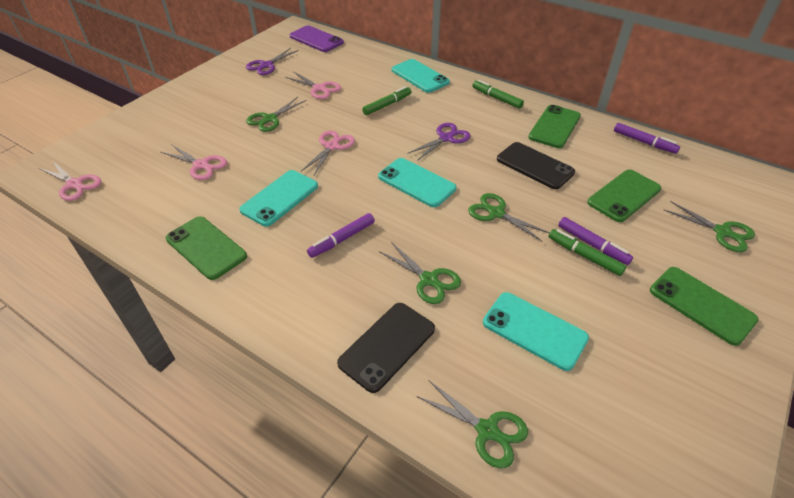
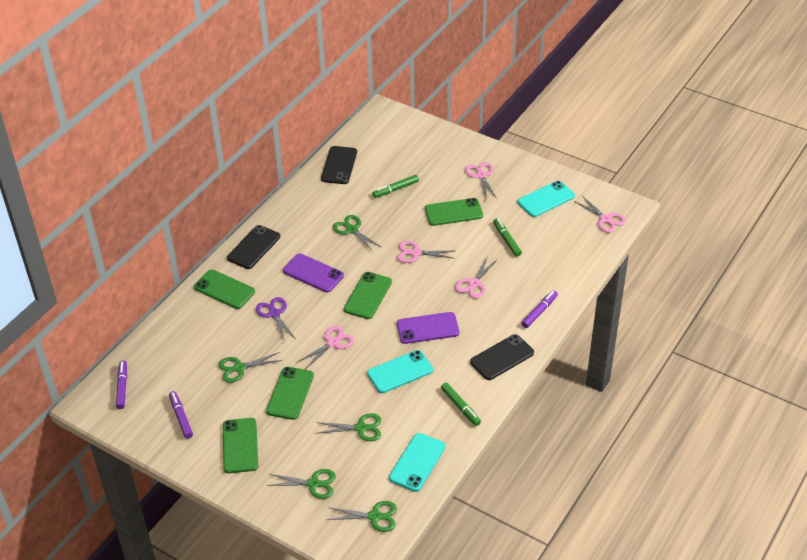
black phone: [337,303,435,393] [497,142,575,189] = 2 -> [227,225,280,269] [321,146,357,184] [470,334,534,380] = 3
green phone: [166,216,247,280] [528,105,581,148] [587,170,661,222] [650,267,759,346] = 4 -> [194,269,255,309] [223,418,258,473] [266,367,314,420] [344,272,392,319] [425,198,483,226] = 5
pink scissors: [39,160,101,201] [161,144,227,180] [285,71,341,99] [301,131,355,175] = 4 -> [297,326,354,368] [397,241,453,263] [455,257,498,298] [465,162,497,200] [574,196,626,233] = 5
purple phone: [290,26,344,52] = 1 -> [283,254,344,292] [397,312,460,344] = 2
purple scissors: [246,48,299,75] [407,123,470,161] = 2 -> [256,297,296,342] = 1
turquoise phone: [239,170,318,227] [378,158,456,207] [392,59,450,93] [483,292,589,371] = 4 -> [367,350,433,393] [389,433,446,492] [518,181,575,217] = 3

